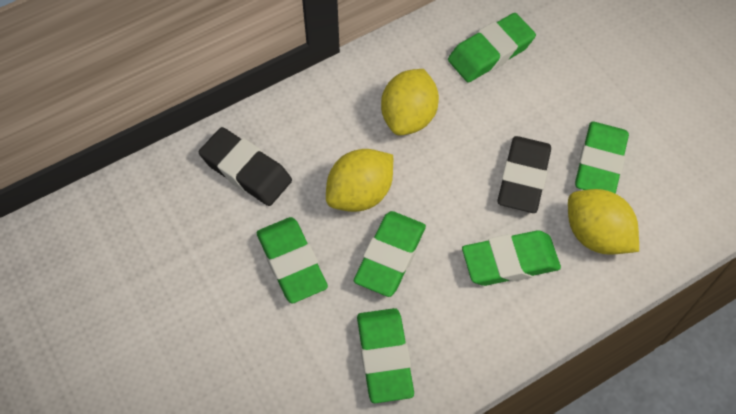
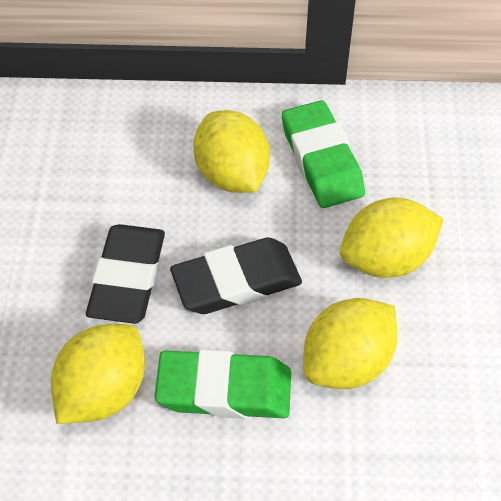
green eraser: [257,217,328,303] [354,211,426,297] [357,308,414,403] [448,13,536,82] [462,231,561,286] [575,122,629,194] = 6 -> [154,349,291,419] [282,100,365,208] = 2
yellow lemon: [326,149,393,212] [381,69,439,135] [568,189,639,255] = 3 -> [51,324,145,424] [193,110,270,193] [303,298,398,389] [340,198,444,278] = 4

